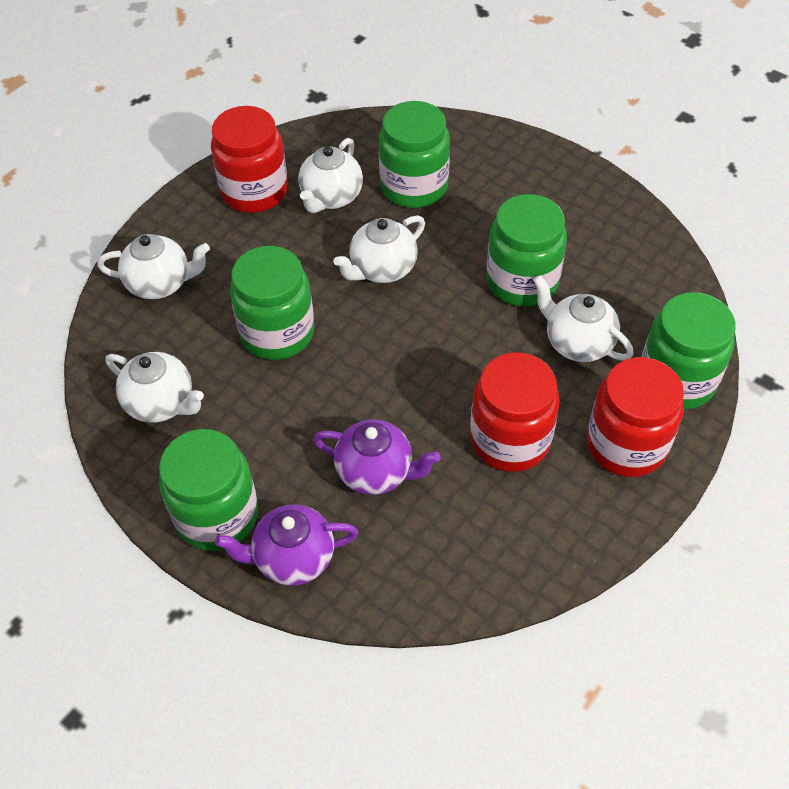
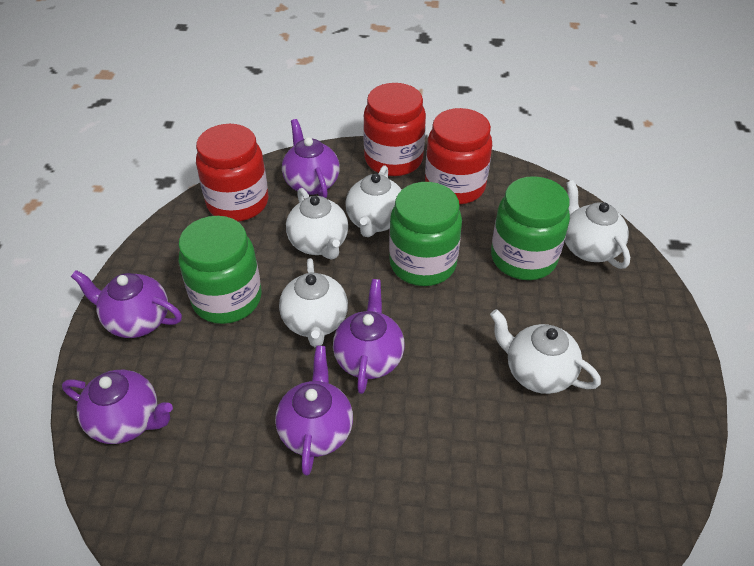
green jar: [159,429,258,551] [230,246,314,360] [379,101,450,208] [486,194,567,306] [642,292,736,410] = 5 -> [179,216,262,324] [389,182,462,286] [491,176,570,280] = 3
purple teapot: [215,504,358,586] [313,419,441,495] = 2 -> [62,370,173,444] [71,270,182,338] [275,345,353,476] [282,119,340,198] [333,279,404,394] = 5

